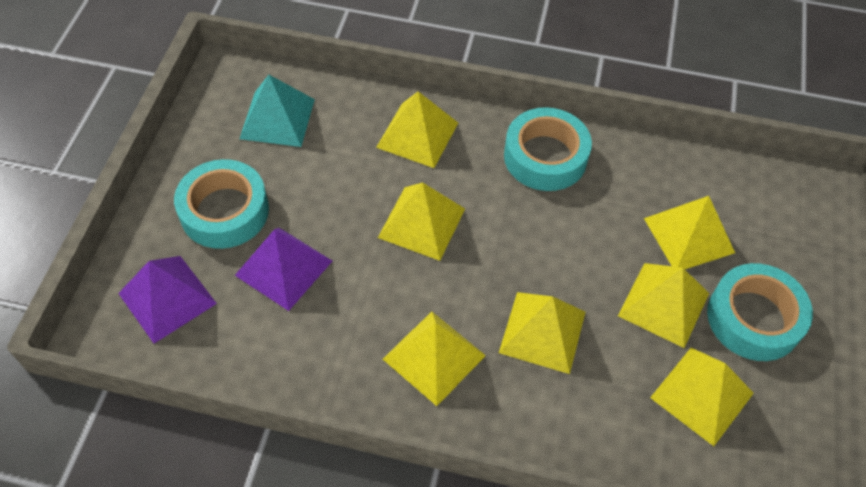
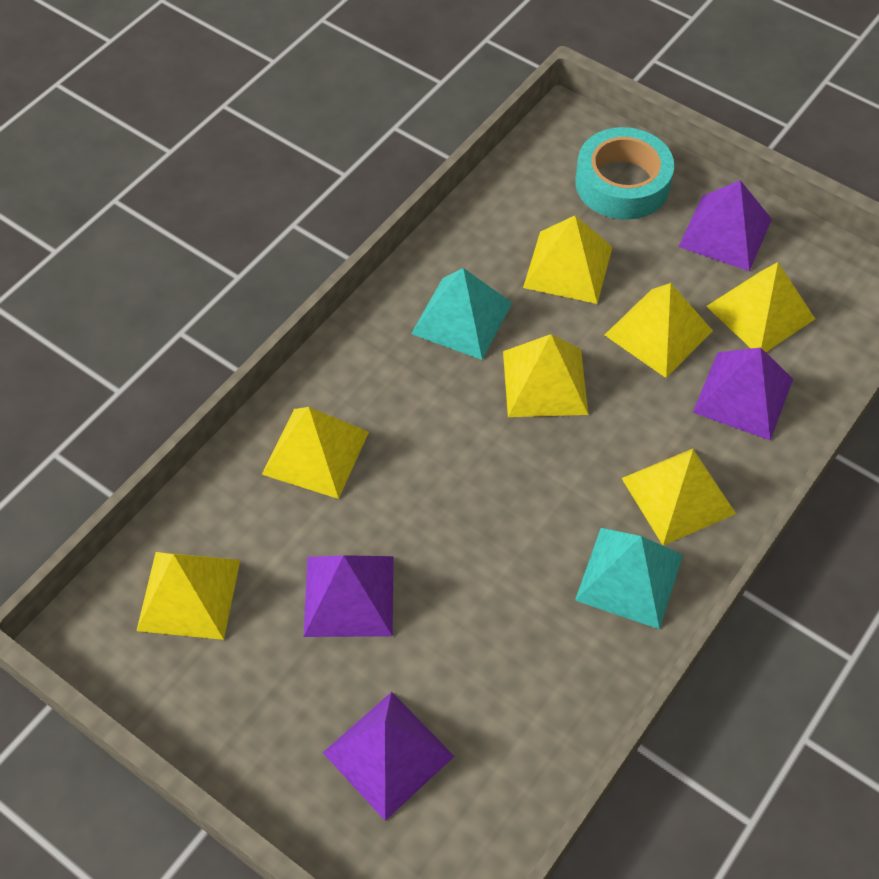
purple pyramid: [118,256,217,344] [235,228,332,311] = 2 -> [304,555,394,637] [323,692,455,821] [678,180,772,271] [693,347,793,441] = 4
turquoise pyramid: [240,75,315,147] = 1 -> [411,268,512,360] [575,528,683,629] = 2
turquoise tape: [174,159,269,249] [504,107,592,191] [707,263,813,361] = 3 -> [575,127,674,220] = 1

